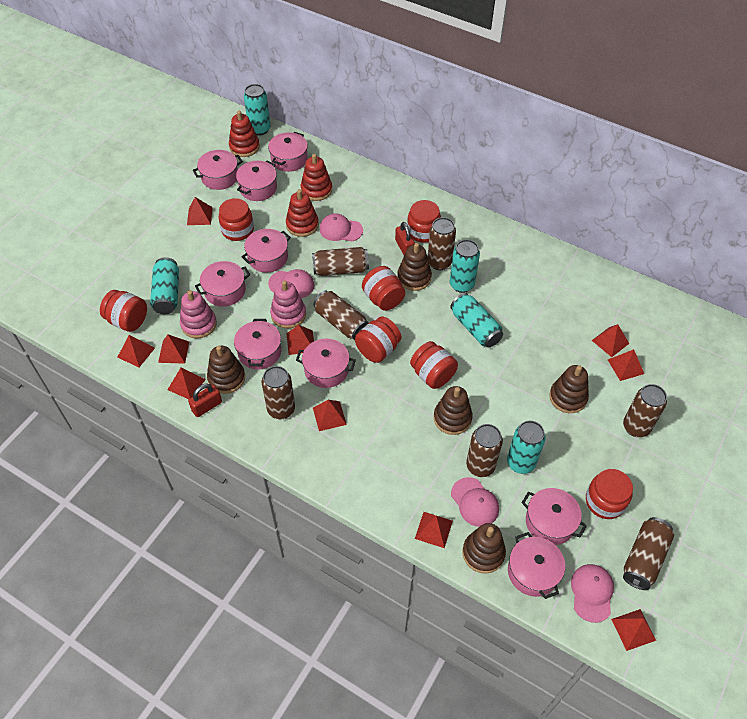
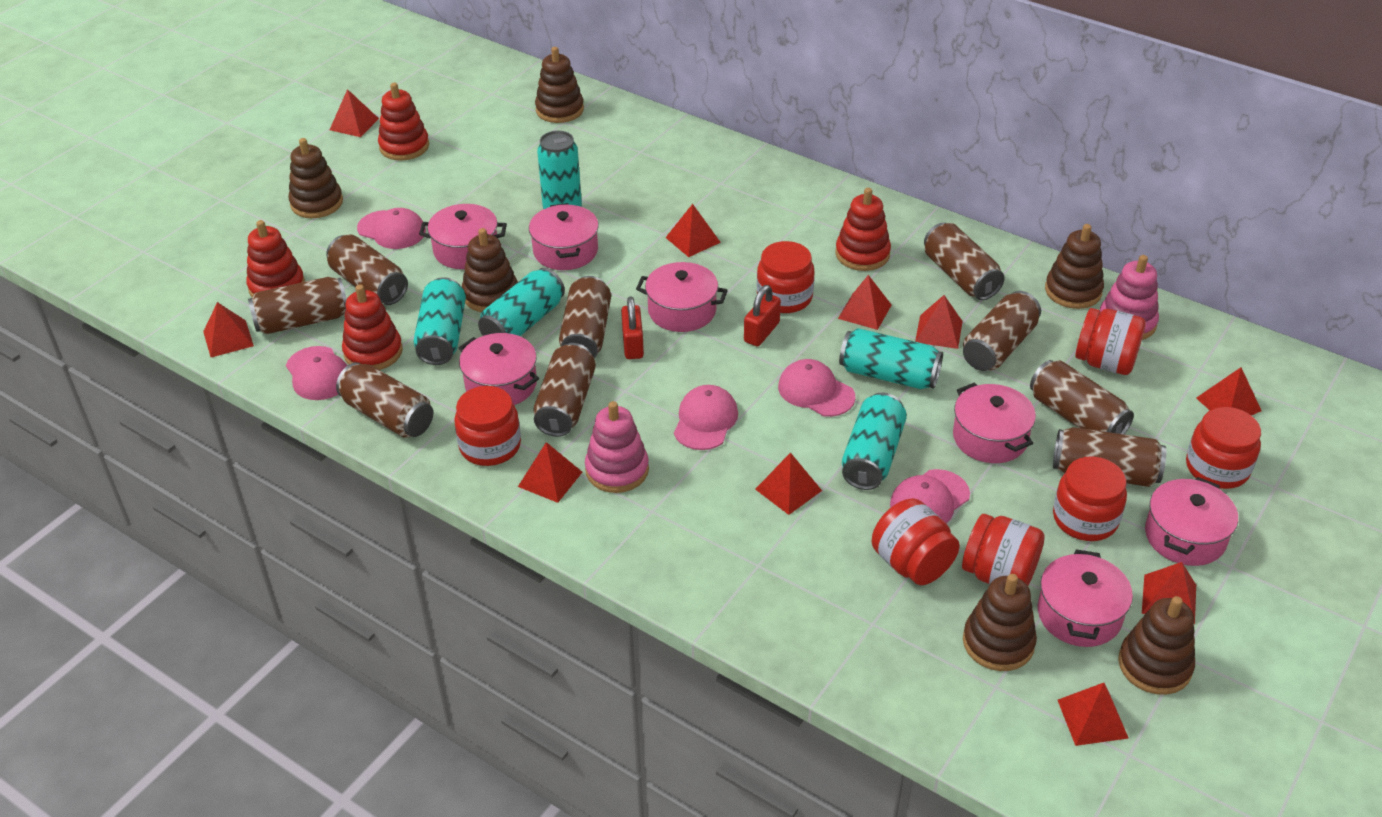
brown can: [262,366,295,419] [312,247,369,276] [314,291,369,340] [428,217,456,270] [466,424,503,477] [623,384,667,437] [623,517,674,590] = 7 -> [248,277,347,334] [326,234,408,305] [336,362,433,438] [533,343,596,437] [559,276,611,359] [924,223,1005,300] [963,291,1041,371] [1030,360,1134,434] [1053,427,1166,487] = 9
brown stacking toy: [207,346,245,394] [397,243,432,291] [434,386,473,435] [462,523,506,574] [549,365,589,413] = 5 -> [289,138,343,218] [462,228,518,312] [535,47,584,123] [963,574,1037,671] [1045,224,1104,309] [1118,596,1195,695] = 6
pink cap: [268,269,314,298] [320,213,363,241] [451,477,499,527] [571,564,614,623] = 4 -> [286,346,348,400] [357,208,426,249] [674,385,738,450] [778,359,855,417] [890,469,970,524] = 5
pink pot: [193,150,243,190] [195,261,250,307] [234,319,281,369] [236,161,277,201] [242,229,291,273] [268,132,308,172] [296,339,356,388] [508,532,565,599] [521,488,587,545] = 9 -> [419,204,507,269] [459,333,539,405] [529,203,599,270] [636,262,728,332] [953,382,1036,463] [1038,549,1133,647] [1145,477,1238,566] = 7
red stacking toy: [229,111,260,157] [286,189,319,237] [301,154,332,201] = 3 -> [246,220,305,297] [342,285,403,370] [378,83,429,161] [835,188,891,271] = 4

